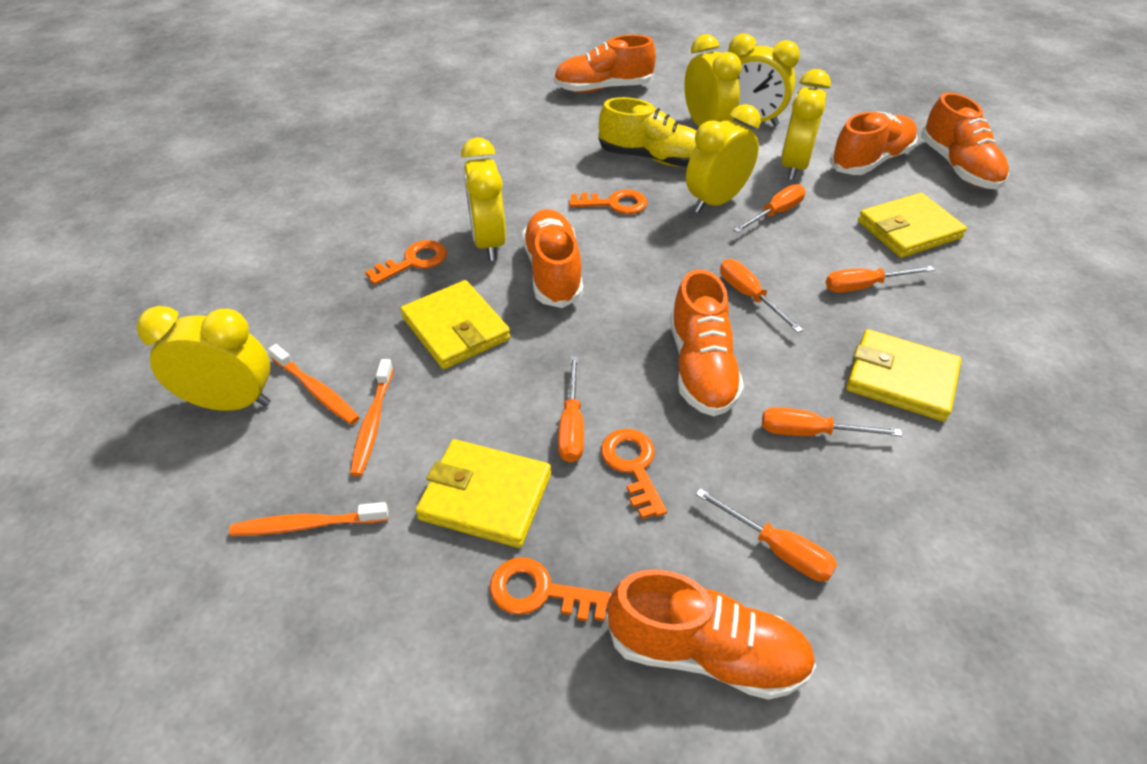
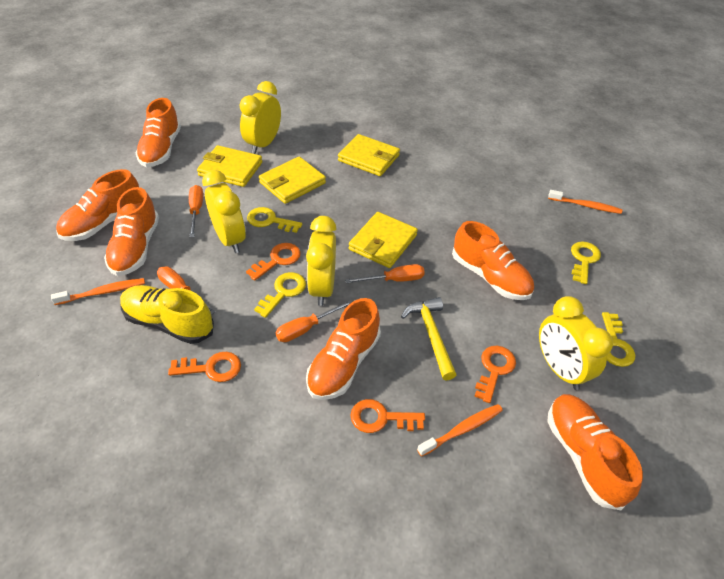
orange screwdriver: [558,356,584,463] [696,488,837,581] [720,259,803,333] [733,184,806,233] [762,407,902,436] [826,266,934,293] = 6 -> [157,266,215,315] [189,185,203,237] [276,300,352,342] [345,264,425,283] = 4
yellow clock: [137,306,271,411] [461,137,506,261] [684,34,742,127] [686,104,761,213] [728,34,800,126] [781,69,831,180] = 6 -> [202,170,246,253] [240,81,281,154] [306,216,337,306] [539,296,613,390] = 4
yellow hammer: none = 0 -> [401,297,456,380] = 1
yellow key: none = 0 -> [247,207,302,233] [254,272,306,318] [571,241,601,284] [602,312,635,367] = 4

